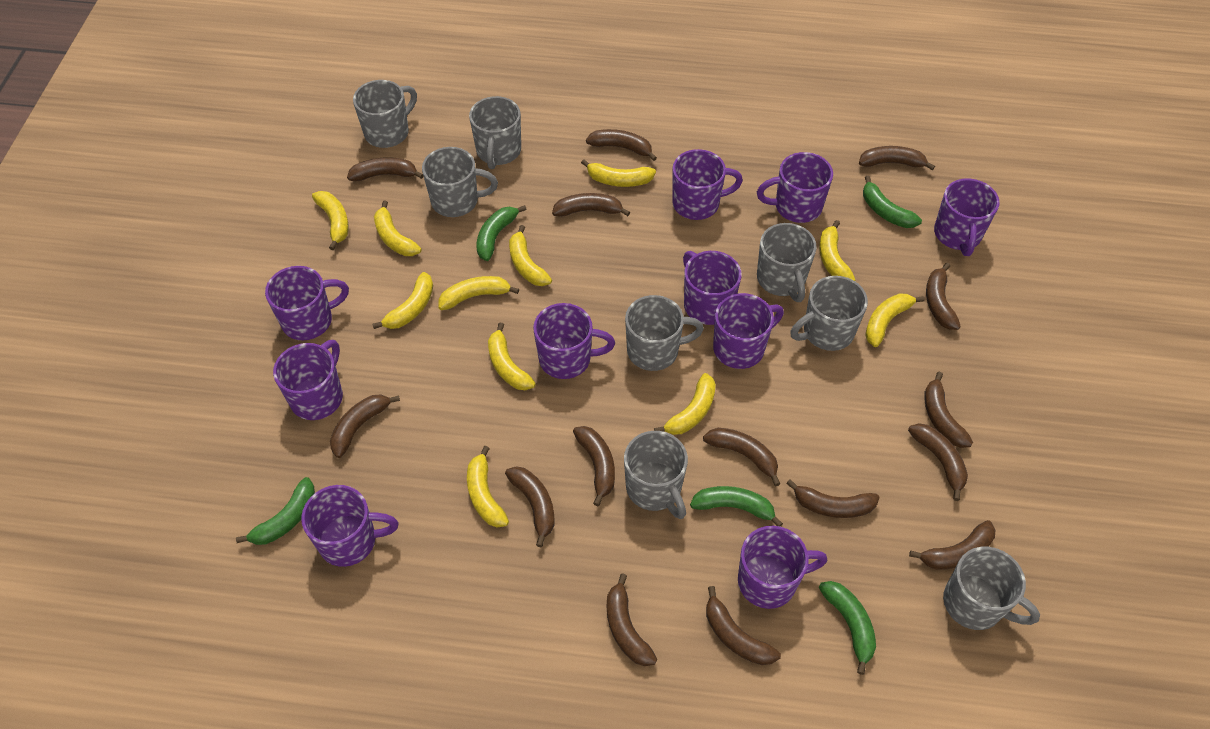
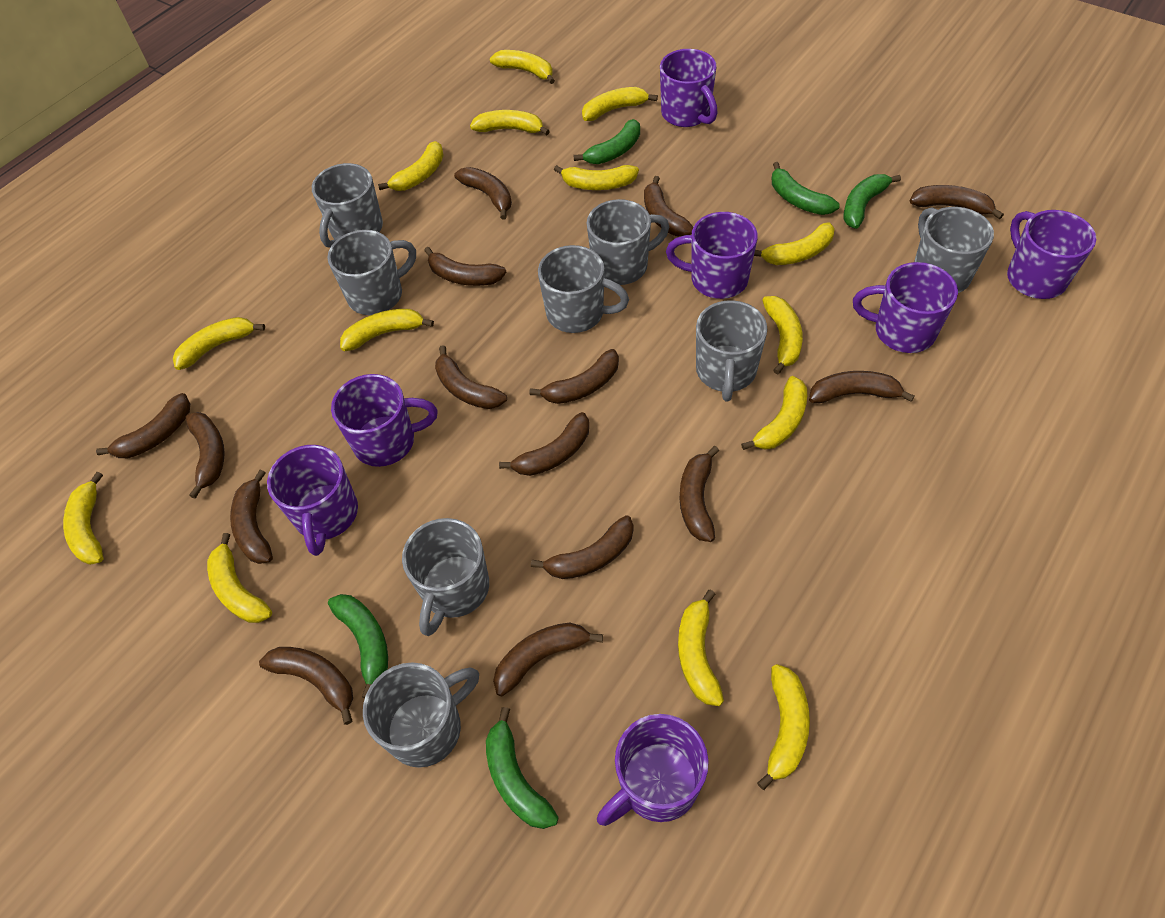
purple mug: [265,266,349,341] [273,340,343,420] [301,485,398,567] [533,303,615,379] [672,149,743,220] [683,251,742,325] [713,293,784,369] [738,526,827,609] [757,152,833,223] [934,178,999,256] = 10 -> [267,445,358,556] [331,374,438,467] [597,714,709,826] [660,49,718,127] [666,212,758,299] [853,262,958,353] [1007,210,1096,299] = 7
yellow banana: [312,191,349,250] [372,272,433,329] [374,201,421,256] [438,276,519,310] [467,446,509,527] [488,323,536,390] [509,225,552,286] [581,159,656,187] [654,373,716,435] [819,220,856,281] [865,294,925,347] = 11 -> [63,472,103,565] [173,317,265,370] [207,533,272,623] [340,309,434,351] [378,141,444,191] [470,110,550,135] [490,50,555,84] [554,165,639,190] [582,87,658,121] [678,590,724,706] [741,376,807,450] [754,222,835,265] [757,664,810,790] [762,296,803,375] = 14

